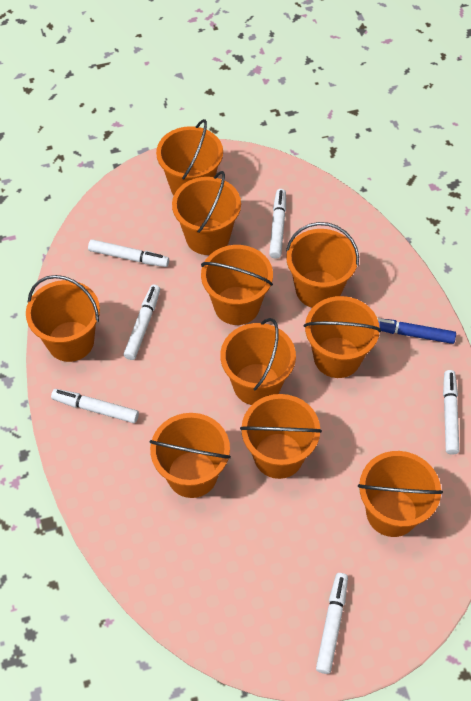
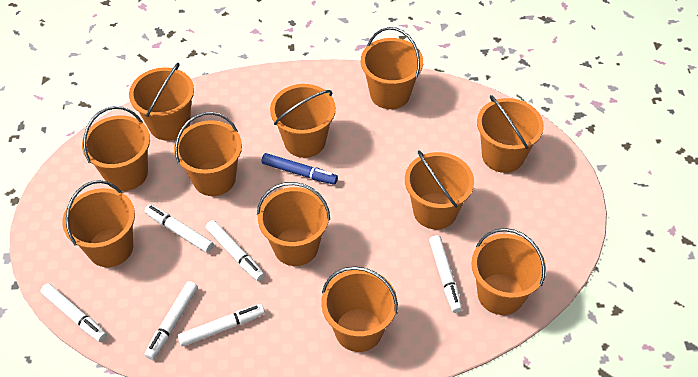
orange bucket: [26,275,100,362] [150,413,231,498] [156,119,223,195] [172,171,241,255] [201,245,273,325] [220,318,296,405] [240,394,322,479] [286,222,359,308] [304,296,381,378] [358,451,443,537] = 10 -> [62,180,135,267] [82,106,150,191] [129,63,194,141] [174,112,242,196] [257,182,330,266] [270,84,336,158] [321,266,398,352] [361,27,423,109] [405,151,474,229] [471,228,546,315] [477,95,544,173] = 11

